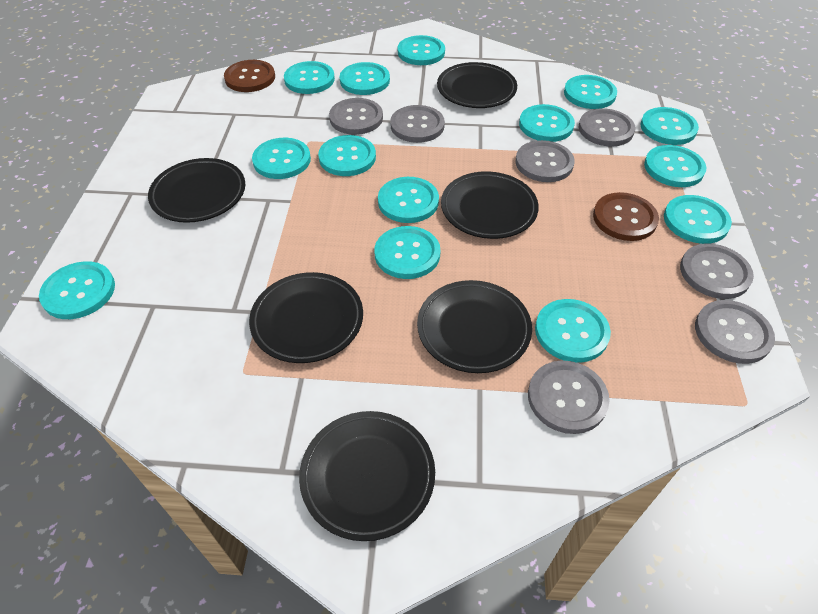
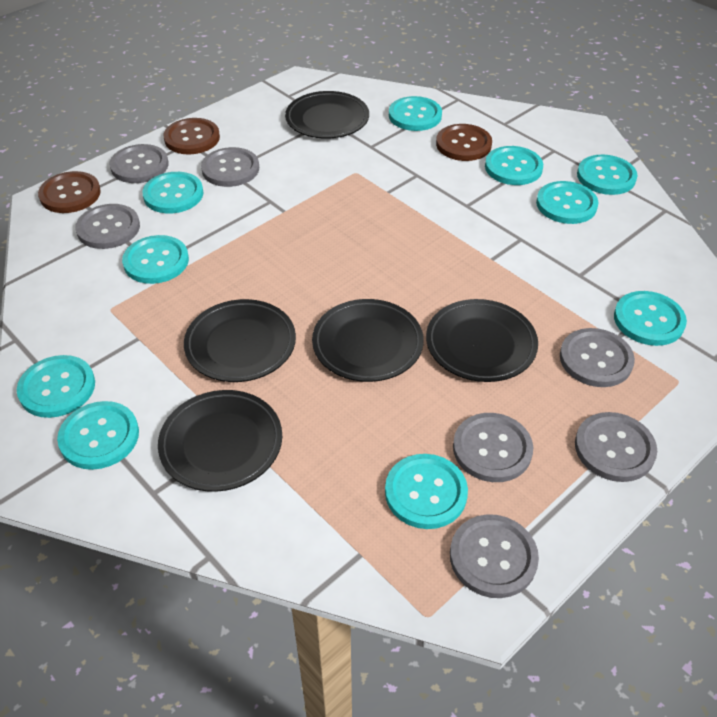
black plate: [148,158,246,223] [249,272,363,363] [299,411,435,541] [417,280,532,373] [437,62,517,108] [441,171,539,239] = 6 -> [158,390,282,492] [184,299,296,382] [285,91,369,139] [312,299,424,382] [426,299,538,382] = 5
brown button: [224,60,275,92] [593,192,659,241] = 2 -> [38,171,101,213] [164,118,220,154] [436,124,492,161] = 3
turquoise button: [39,261,115,319] [252,138,311,179] [284,61,335,94] [318,135,376,176] [340,62,390,95] [375,226,440,279] [378,177,439,223] [398,35,445,65] [519,104,575,142] [535,299,611,363] [564,75,617,109] [640,107,699,145] [644,145,707,187] [664,195,732,244] = 14 -> [17,355,95,418] [57,401,139,470] [122,235,189,284] [142,172,203,213] [385,454,468,529] [389,96,442,131] [485,146,543,185] [536,181,598,224] [577,154,638,195] [614,291,687,346] = 10

